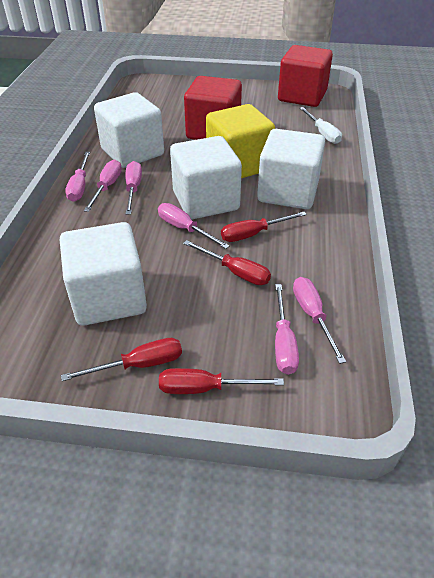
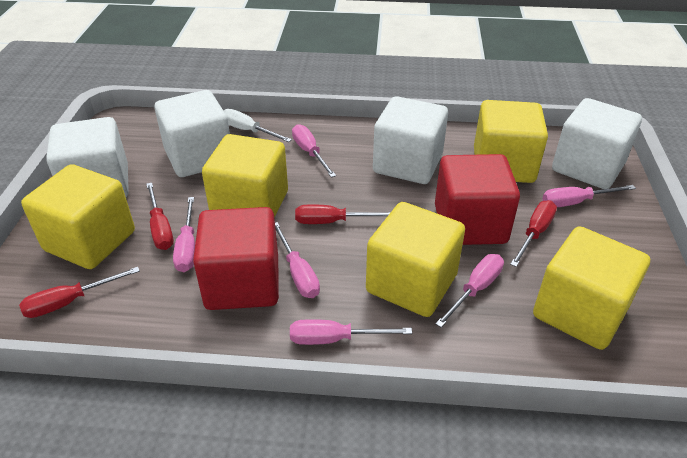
yellow cube: [206,104,275,178] = 1 -> [21,164,135,269] [202,134,288,217] [366,202,465,317] [474,100,548,183] [533,226,650,350] = 5

